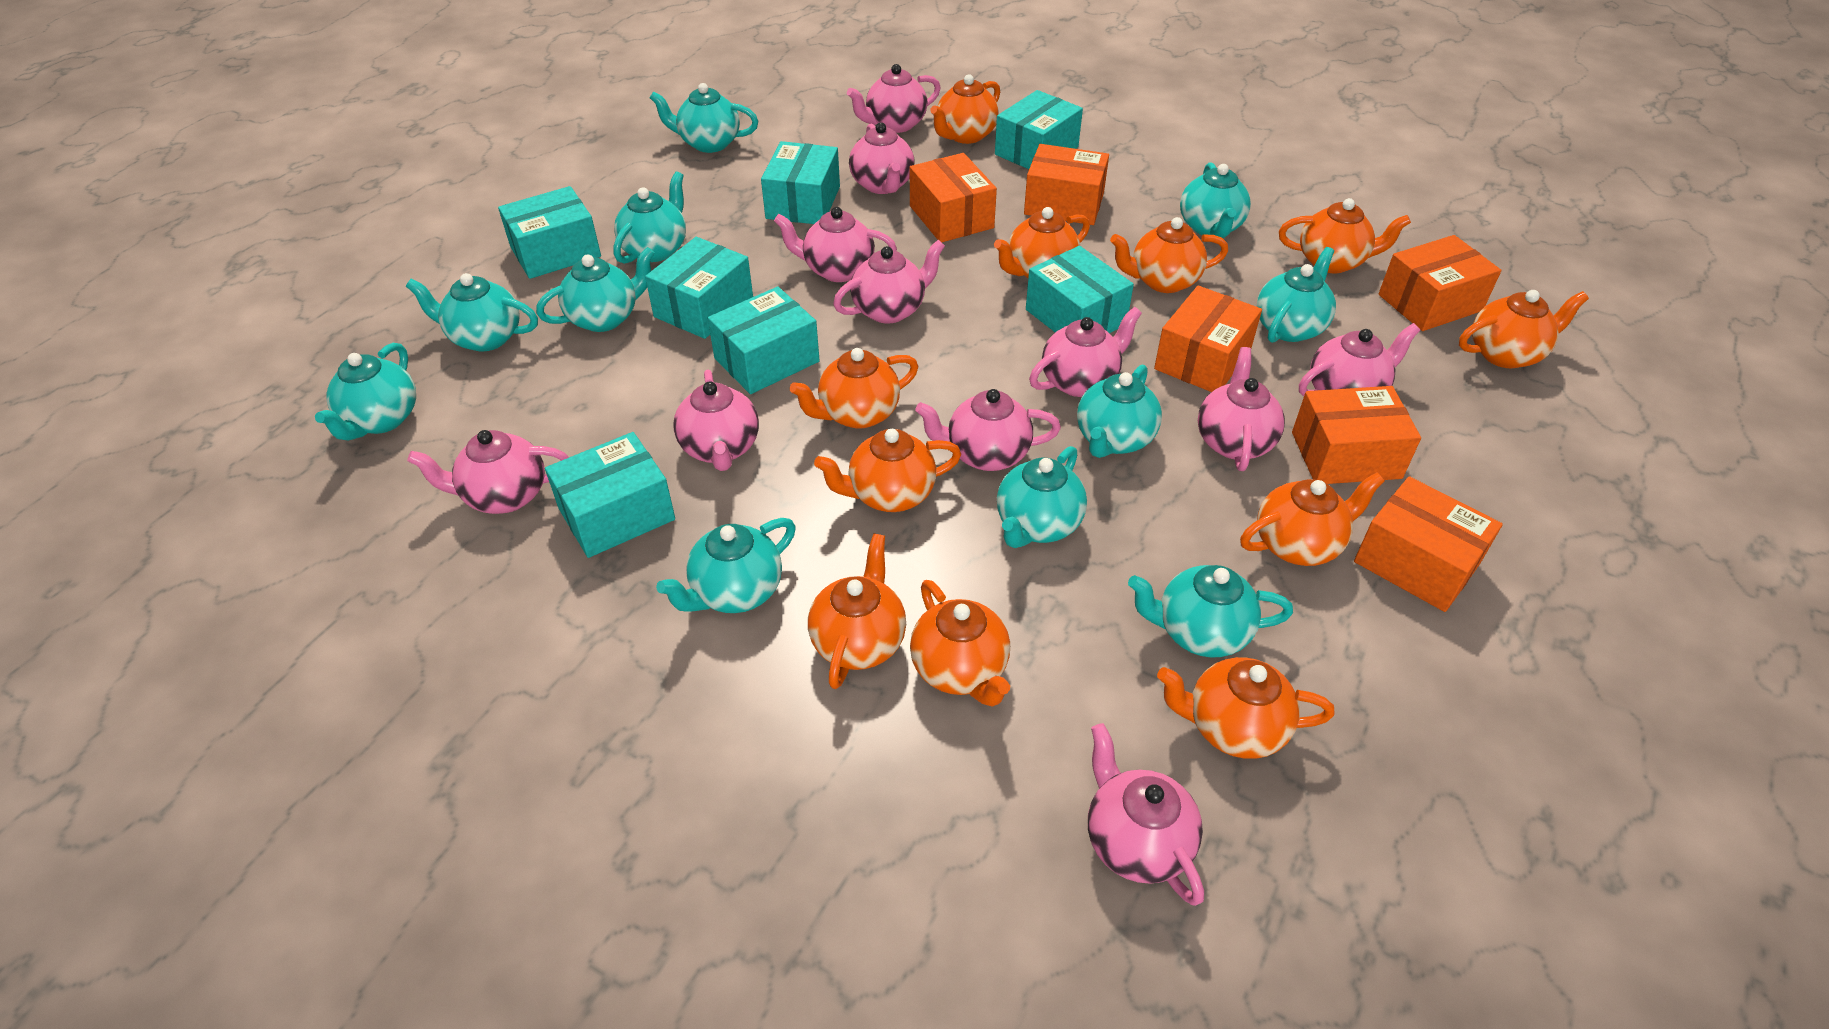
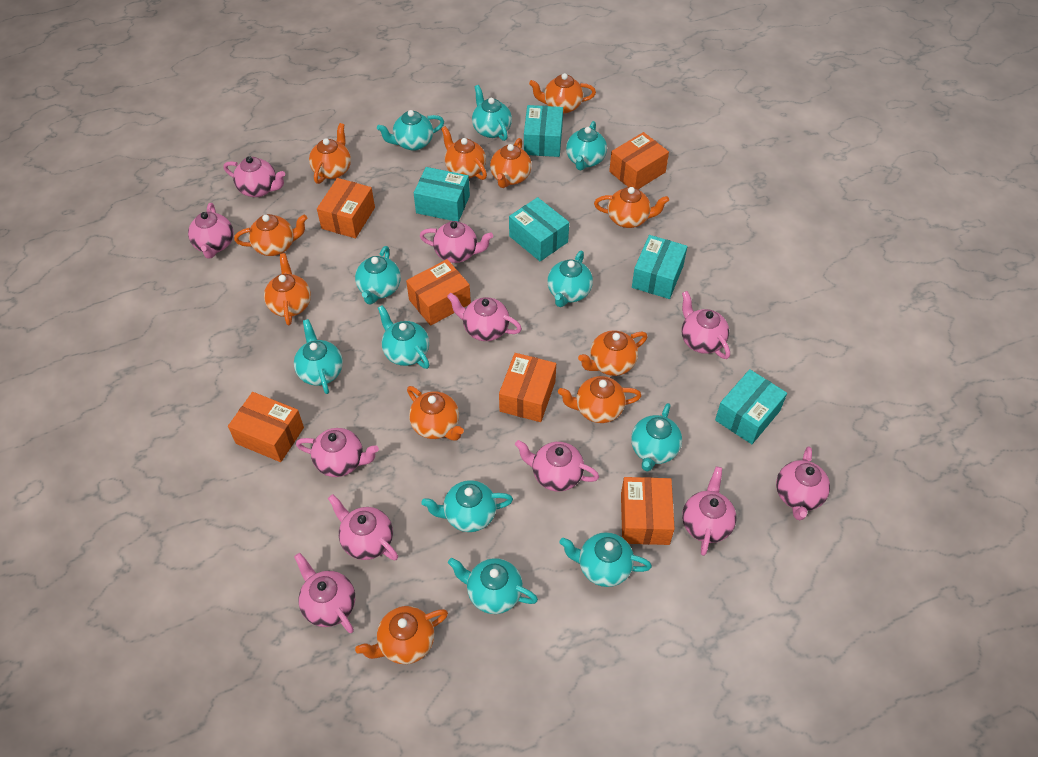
turquoise box: [498,186,601,279] [545,432,675,558] [645,237,753,339] [708,287,820,394] [761,141,840,224] [995,90,1083,169] [1026,246,1134,333] = 7 -> [414,167,470,222] [509,197,569,261] [524,105,563,157] [632,235,687,299] [715,369,787,444] = 5

